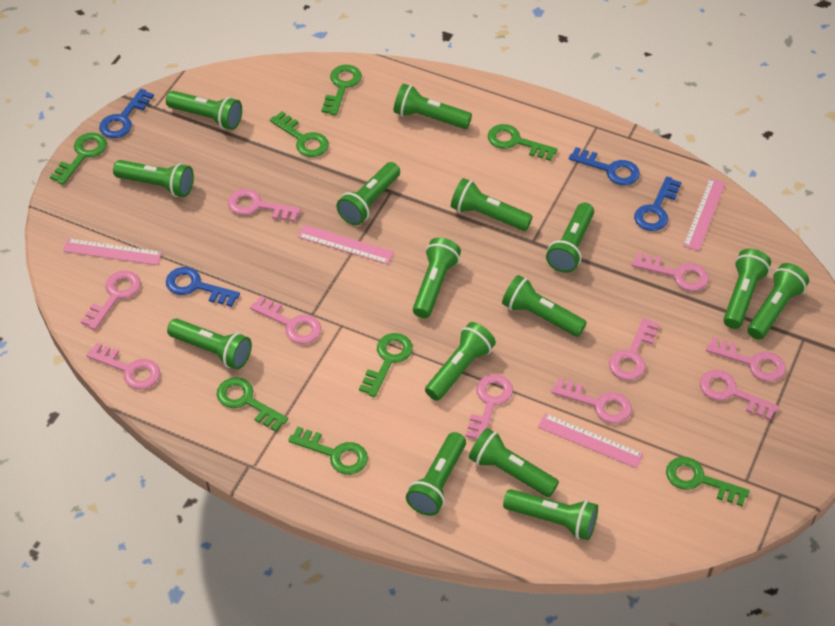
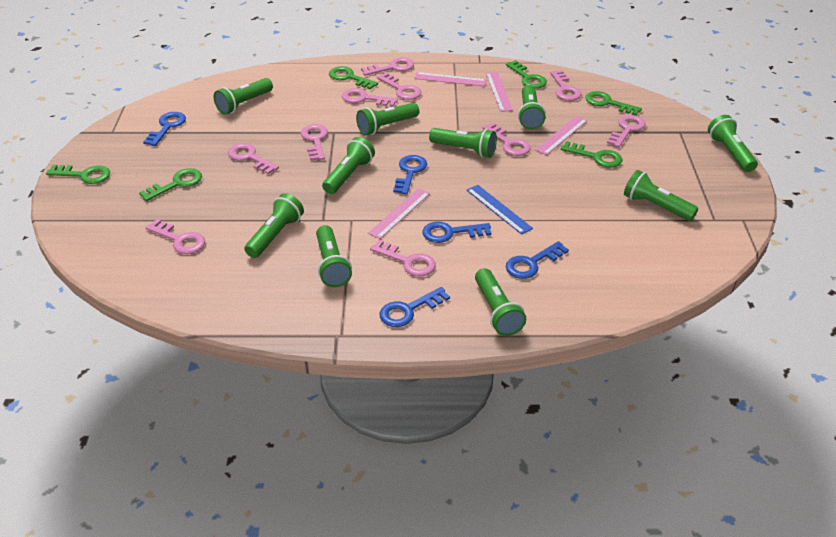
blue key: [99,89,154,138] [166,267,240,307] [569,147,640,185] [634,176,682,231] = 4 -> [143,112,186,146] [379,287,450,327] [393,155,427,195] [423,222,491,243] [506,241,569,279] = 5
blue ruler: none = 0 -> [467,185,533,234] = 1
green flashlight: [113,160,194,197] [166,91,242,130] [167,319,252,370] [336,162,400,225] [394,84,472,129] [406,432,466,516] [413,237,461,318] [425,322,496,401] [451,178,533,231] [469,428,559,497] [502,275,587,337] [503,489,598,540] [546,203,594,273] [723,249,771,329] [747,263,809,340] = 15 -> [213,78,273,115] [245,193,304,258] [316,225,352,287] [322,137,375,194] [356,103,419,135] [429,128,497,158] [475,268,526,336] [518,85,546,130] [624,170,698,221] [708,115,758,172] = 10
green key: [50,133,107,185] [216,377,288,432] [270,111,329,157] [288,427,368,475] [321,65,362,116] [359,333,413,397] [488,124,558,161] [666,457,750,507] = 8 -> [46,165,110,184] [139,168,202,201] [329,66,378,90] [506,60,547,89] [561,141,622,168] [585,91,642,116] = 6

